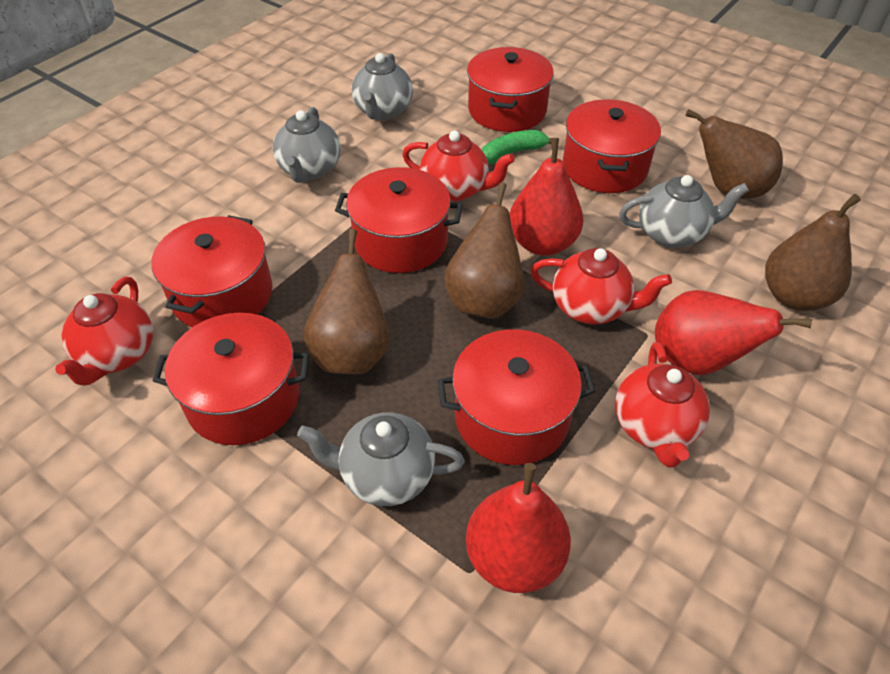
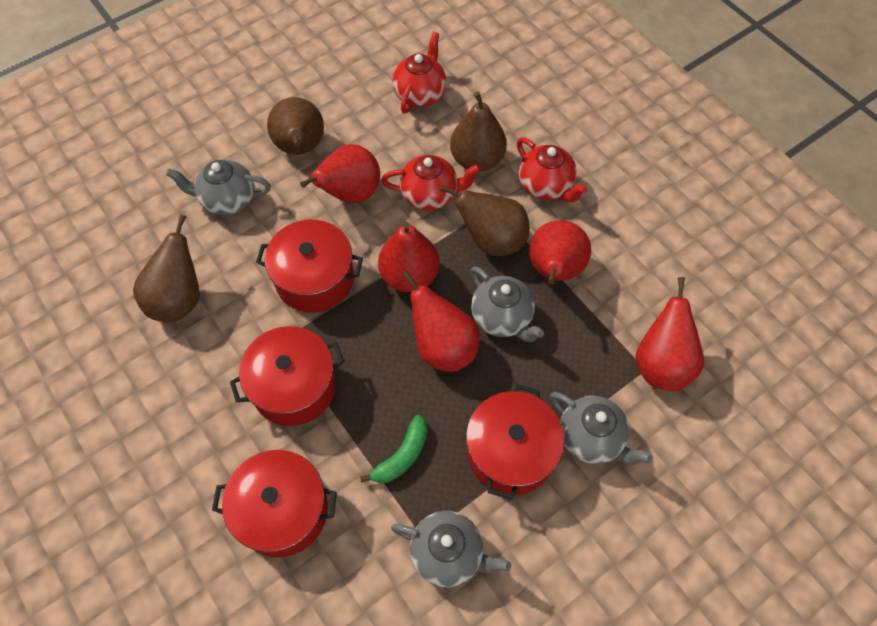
red pear: [466,463,571,593] [510,138,583,256] [655,290,812,375] = 3 -> [300,144,380,203] [378,222,440,292] [402,271,480,372] [529,220,591,284] [635,277,704,391] = 5
red pot: [151,215,272,327] [153,313,310,445] [335,167,463,273] [438,329,595,465] [467,47,554,132] [563,99,661,193] = 6 -> [212,450,337,557] [230,326,345,426] [256,220,363,313] [466,384,564,500] = 4
red teapot: [55,277,153,386] [402,131,515,201] [531,248,672,324] [615,342,710,468] = 4 -> [381,155,481,211] [392,32,446,113] [517,137,588,202] = 3

